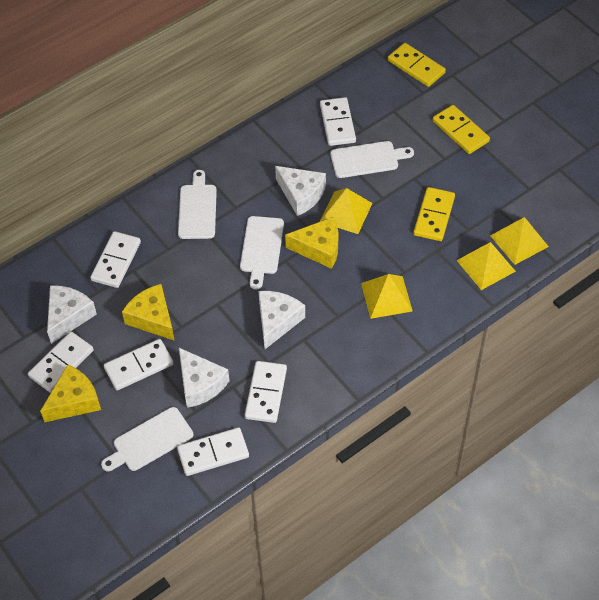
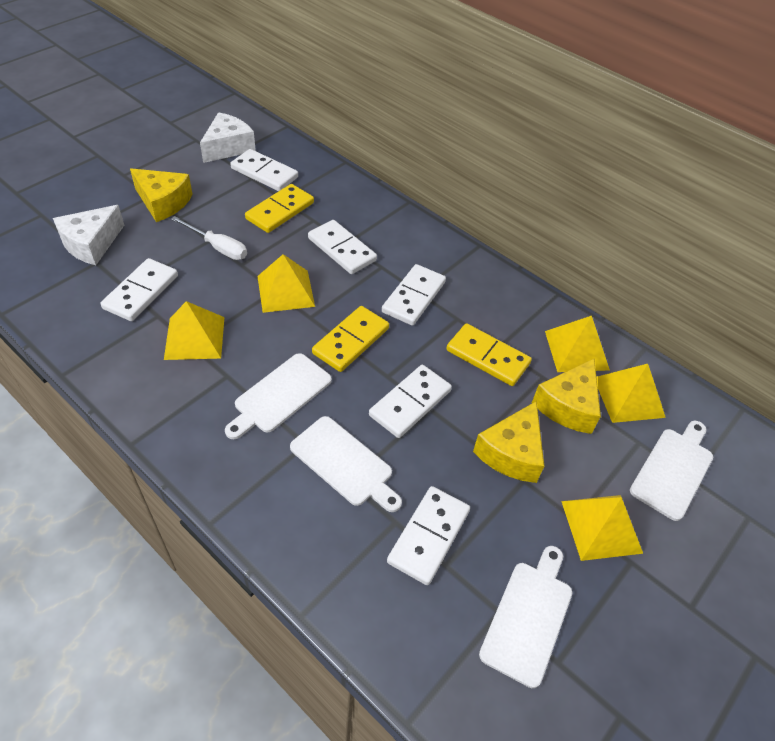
white cheese: [47,285,97,344] [179,348,230,408] [258,291,305,349] [275,166,326,216] = 4 -> [53,205,124,265] [200,112,256,163] = 2
white screwdriver: none = 0 -> [171,216,247,260] = 1
yellow pyramid: [320,188,373,234] [361,274,413,319] [456,242,516,290] [490,217,549,265] = 4 -> [164,301,224,360] [257,254,315,313] [545,316,610,372] [561,495,643,561] [596,364,666,423] = 5

